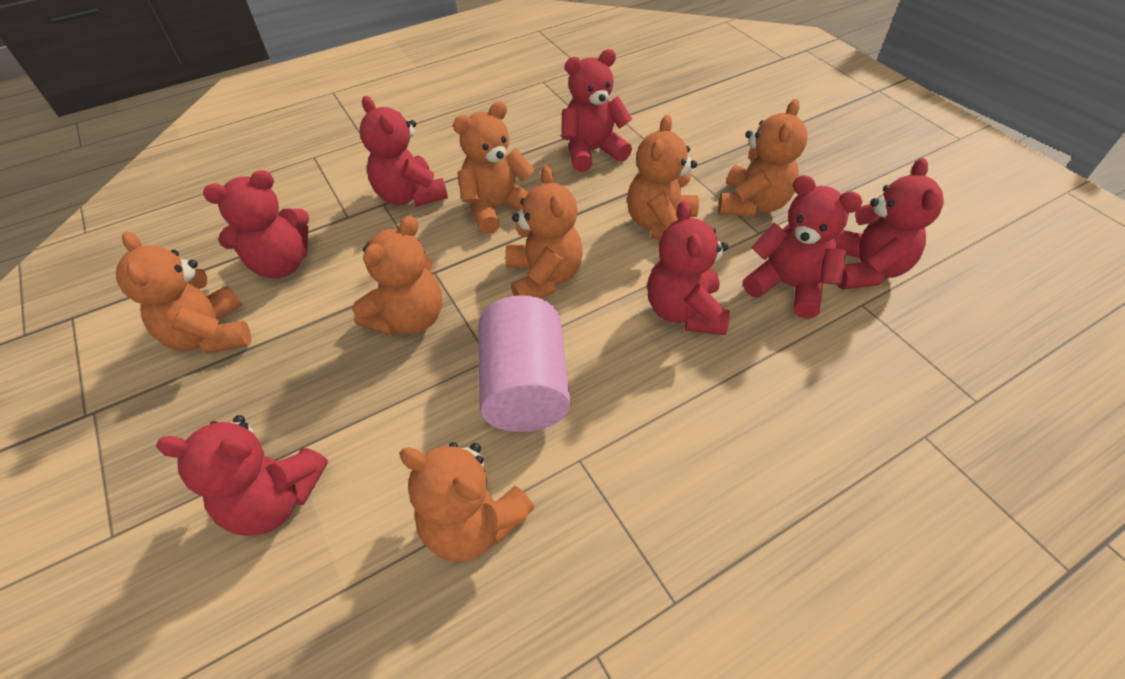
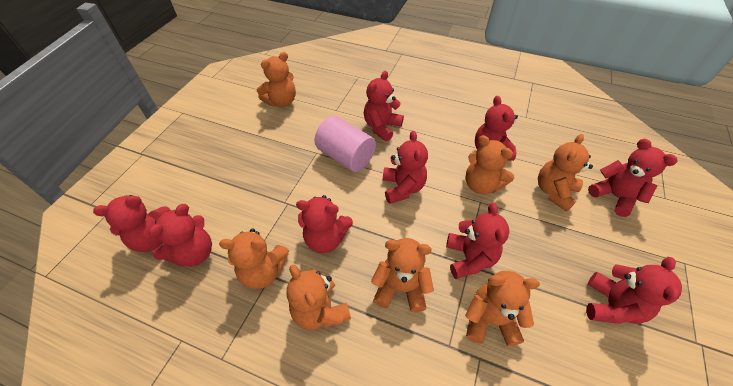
red teddy bear: [156,415,328,536] [203,170,309,278] [360,96,448,207] [561,49,632,172] [647,201,730,335] [743,175,863,319] [835,158,944,289] = 7 -> [93,195,170,252] [149,204,212,267] [296,195,353,253] [364,71,404,142] [383,131,428,204] [446,203,510,279] [475,96,518,161] [586,257,682,324] [588,139,678,217] = 9

